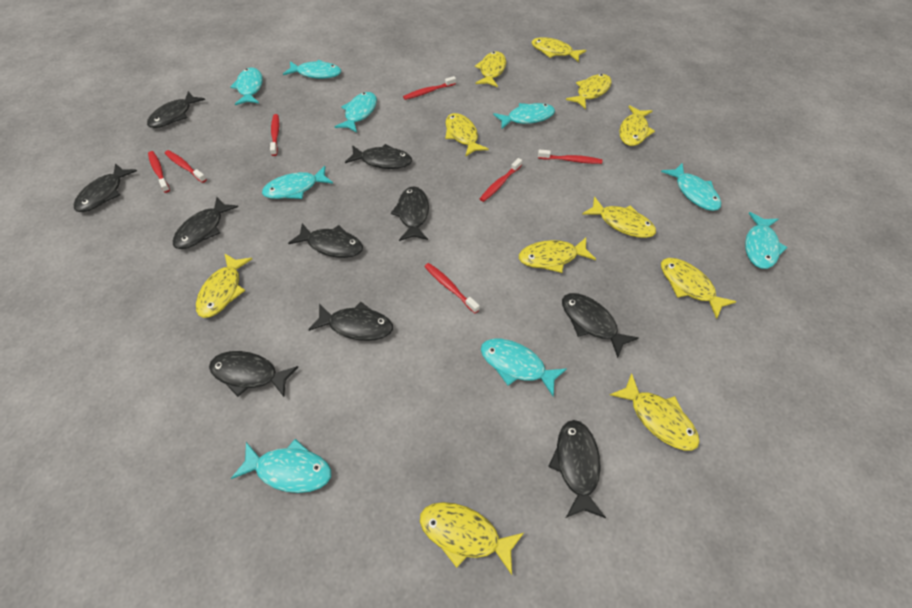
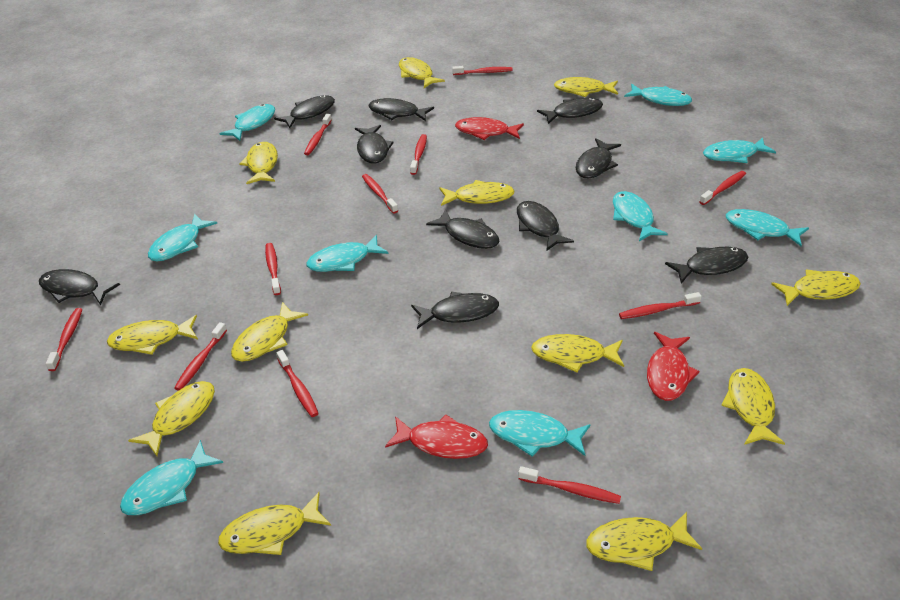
red fish: none = 0 -> [385,414,488,459] [455,117,524,140] [647,332,700,401] = 3
red toothbrush: [148,151,170,193] [165,150,207,183] [270,114,279,156] [403,76,456,100] [424,263,480,313] [480,158,522,202] [538,149,602,164] = 7 -> [46,308,82,371] [174,322,227,391] [265,243,281,295] [276,350,319,417] [304,114,332,155] [362,174,398,214] [410,134,427,175] [452,66,513,75] [518,466,621,504] [619,292,702,319] [699,171,746,205] = 11
yellow fish: [196,253,252,318] [420,502,524,575] [445,113,489,157] [475,51,506,87] [519,238,596,273] [531,37,586,62] [566,74,612,109] [582,197,656,238] [610,373,700,451] [619,105,655,146] [661,258,737,319] = 11 -> [107,315,198,355] [128,381,215,456] [218,492,331,555] [231,302,308,362] [239,142,278,184] [399,57,445,88] [439,180,514,206] [531,334,624,372] [554,77,618,97] [586,512,702,571] [721,368,785,445] [771,270,861,306] = 12

